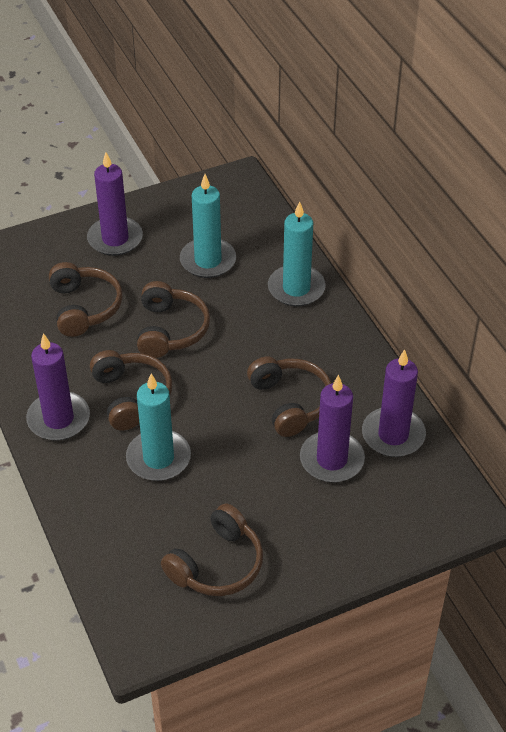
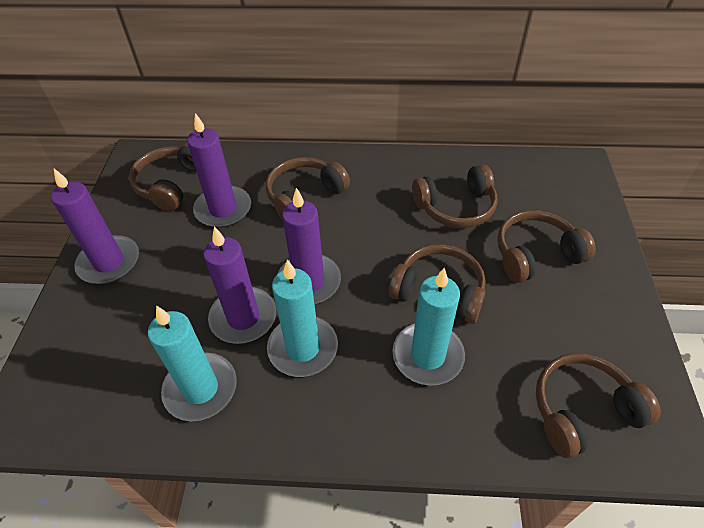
brown headphones: [49,262,123,337] [90,350,173,430] [137,281,210,358] [161,503,263,596] [247,356,332,437] = 5 -> [129,142,197,211] [266,157,350,220] [389,244,486,324] [412,164,497,228] [497,210,596,283] [536,353,661,458] = 6

